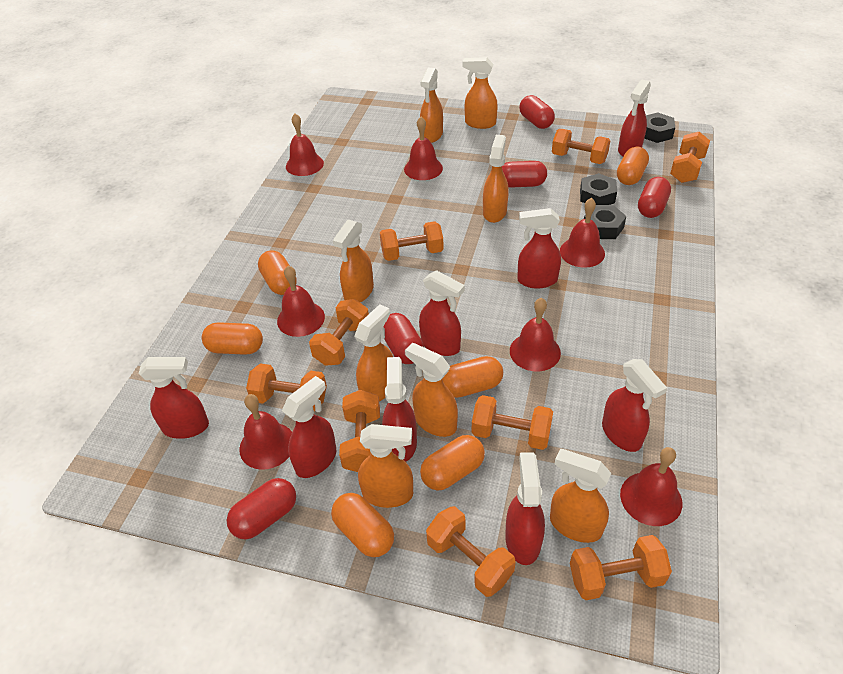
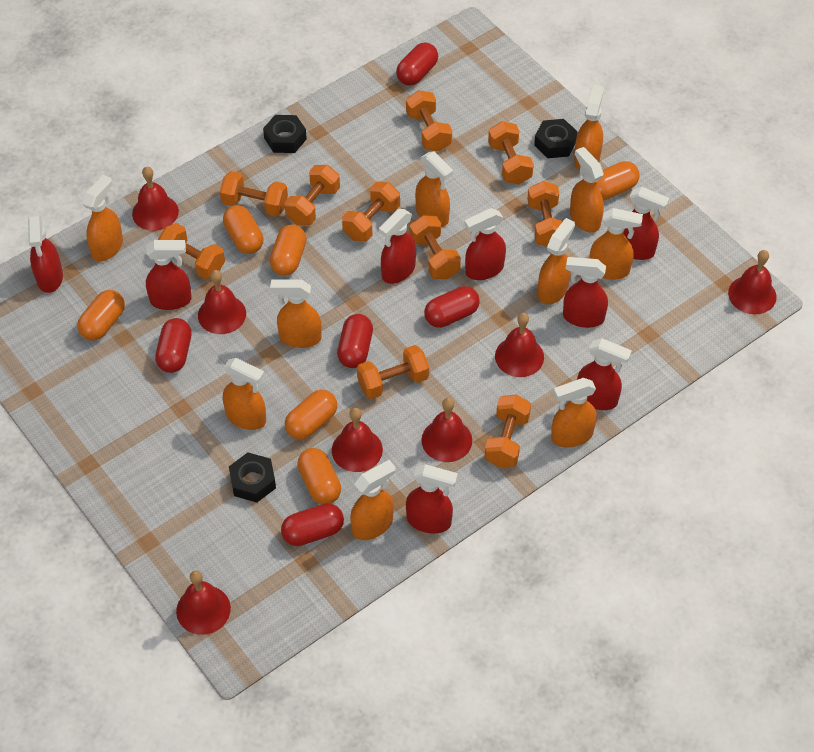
orange dumbbell: [246,363,327,411] [309,299,369,366] [339,390,380,472] [380,221,444,261] [426,506,516,597] [472,395,553,450] [552,129,610,164] [570,535,672,600] [670,132,710,183] = 9 -> [158,223,225,279] [220,171,288,216] [284,165,340,226] [342,182,400,242] [357,345,429,399] [406,90,452,152] [409,215,461,279] [484,395,531,468] [488,121,534,185] [527,181,563,247] = 10
orange spray bottle: [333,220,374,303] [354,304,393,402] [358,424,413,508] [405,343,458,437] [420,67,443,143] [462,57,498,129] [483,135,509,223] [550,449,611,543] = 8 -> [83,175,123,261] [223,358,266,430] [270,279,322,348] [350,460,396,540] [415,151,453,227] [538,218,575,305] [551,378,597,447] [570,147,604,233] [574,85,604,170] [589,208,643,280] = 10

